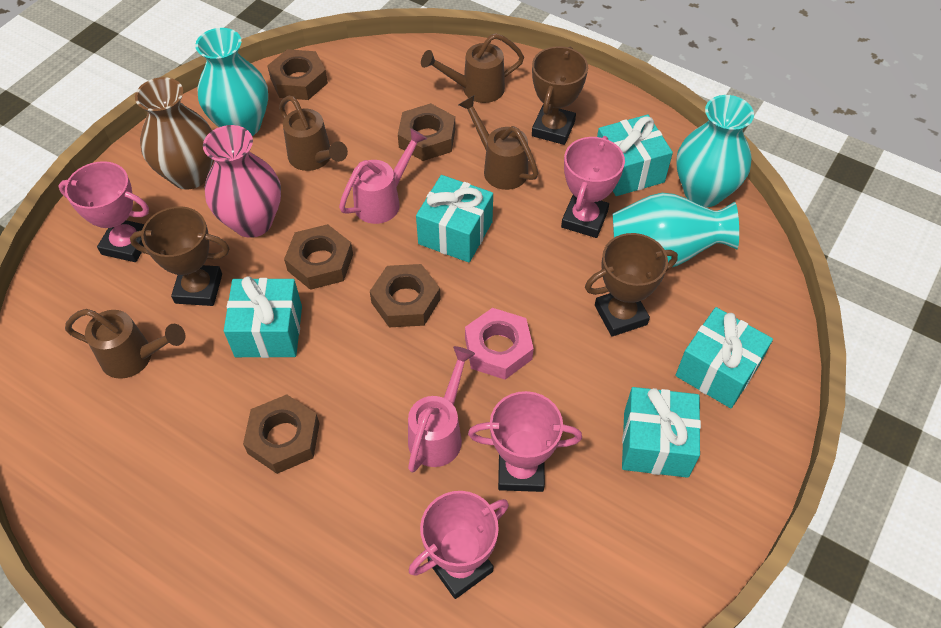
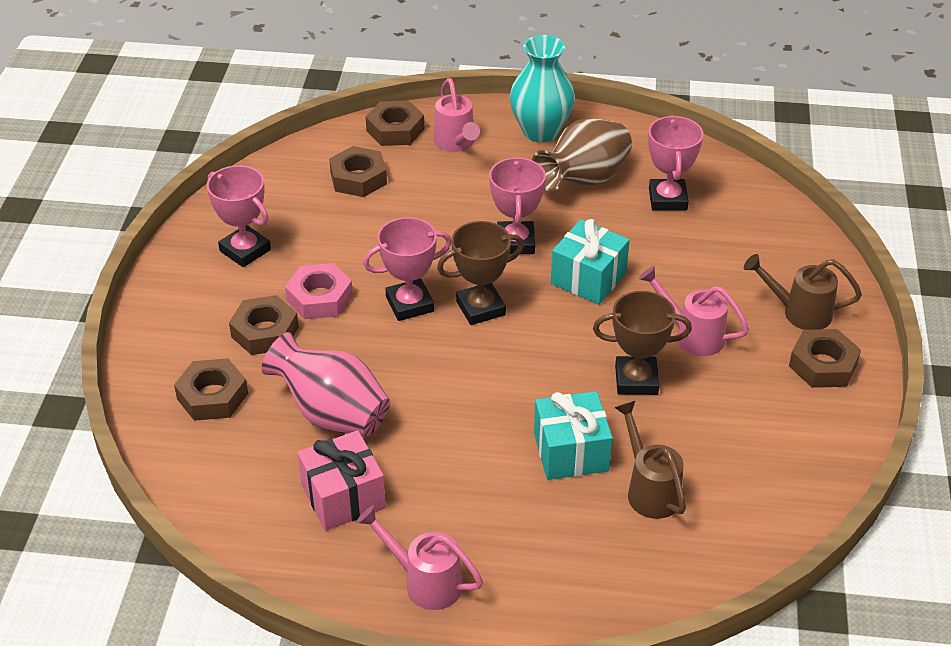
brown trophy: [130,206,230,306] [532,46,588,145] [585,233,678,337] = 3 -> [437,221,524,325] [593,291,692,395] = 2
brown watering can: [65,309,185,379] [279,95,348,171] [421,33,524,103] [458,95,538,190] = 4 -> [614,401,686,519] [744,254,862,330] = 2
pink gift: none = 0 -> [297,430,386,531] = 1
pink watering can: [339,128,427,224] [408,346,475,473] = 2 -> [357,505,483,610] [434,78,480,152] [639,266,749,356] = 3
turquoise gift: [224,276,302,358] [416,175,493,263] [597,114,673,196] [622,387,701,478] [675,307,773,408] = 5 -> [534,391,613,480] [551,219,630,304] = 2
turquoise vase: [195,28,268,136] [613,193,739,267] [676,95,754,207] = 3 -> [510,35,575,142] = 1

